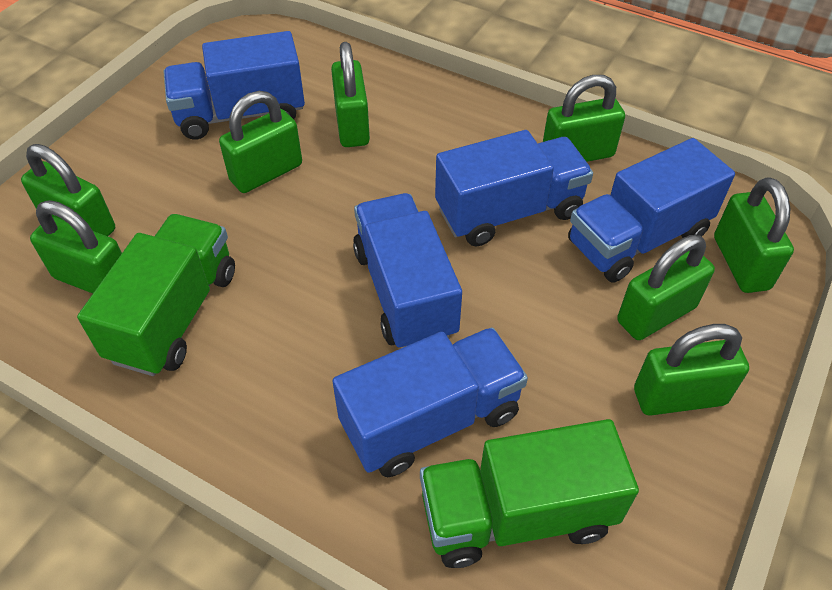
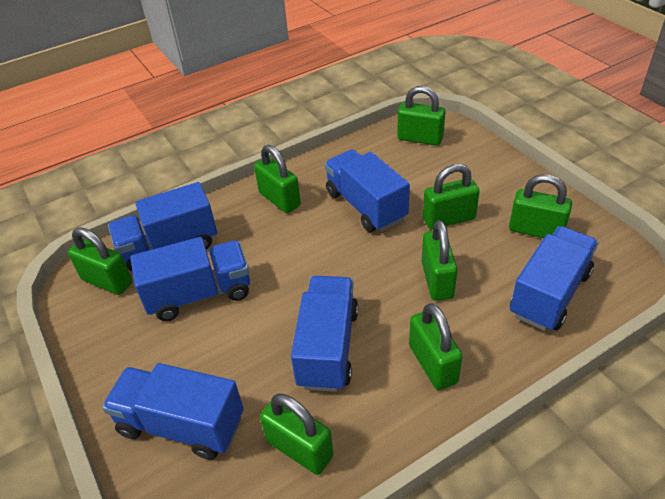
blue truck: [163,31,305,139] [332,327,528,477] [353,193,462,347] [435,130,593,247] [568,138,735,282] = 5 -> [102,363,244,460] [108,182,217,272] [130,237,250,321] [291,276,358,392] [325,149,410,232] [510,226,598,331] = 6
green truck: [77,214,235,376] [420,419,639,568] = 2 -> none = 0

